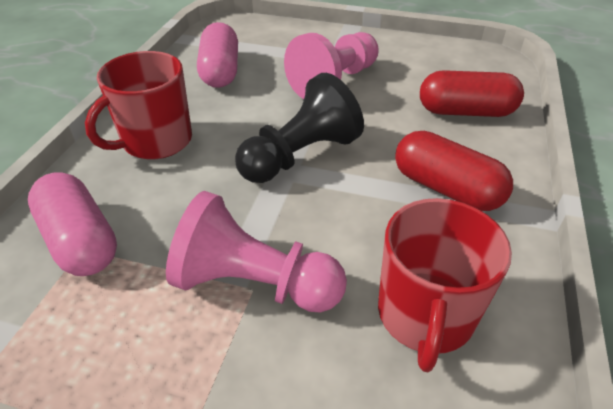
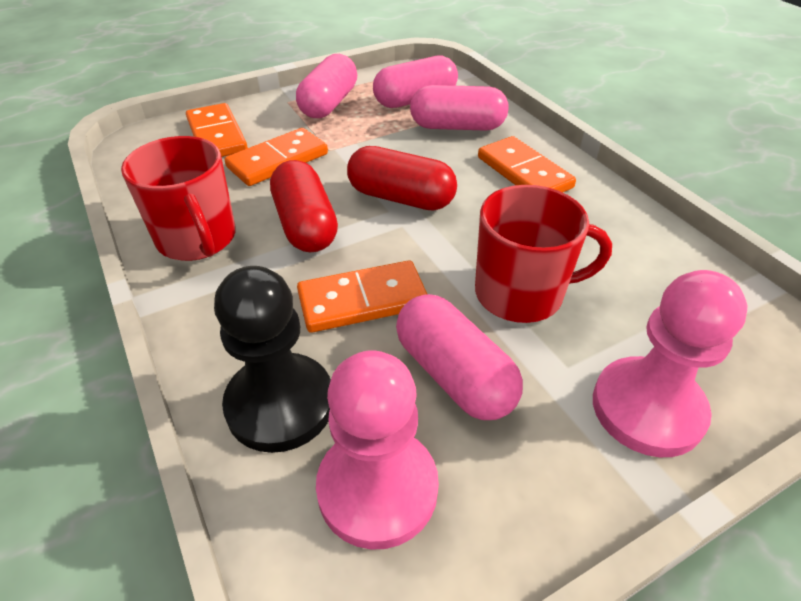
orange domino: none = 0 -> [186,103,248,157] [224,128,328,186] [297,260,427,333] [478,136,576,192] = 4
pink capsule: [28,172,117,276] [197,22,238,88] = 2 -> [296,54,357,118] [373,55,458,108] [396,294,523,420] [410,85,508,131] = 4

